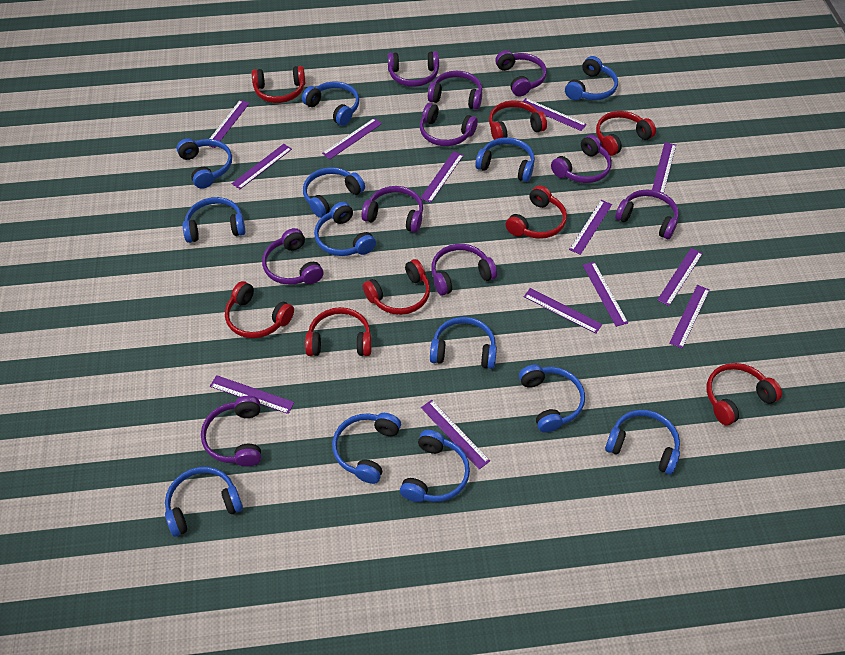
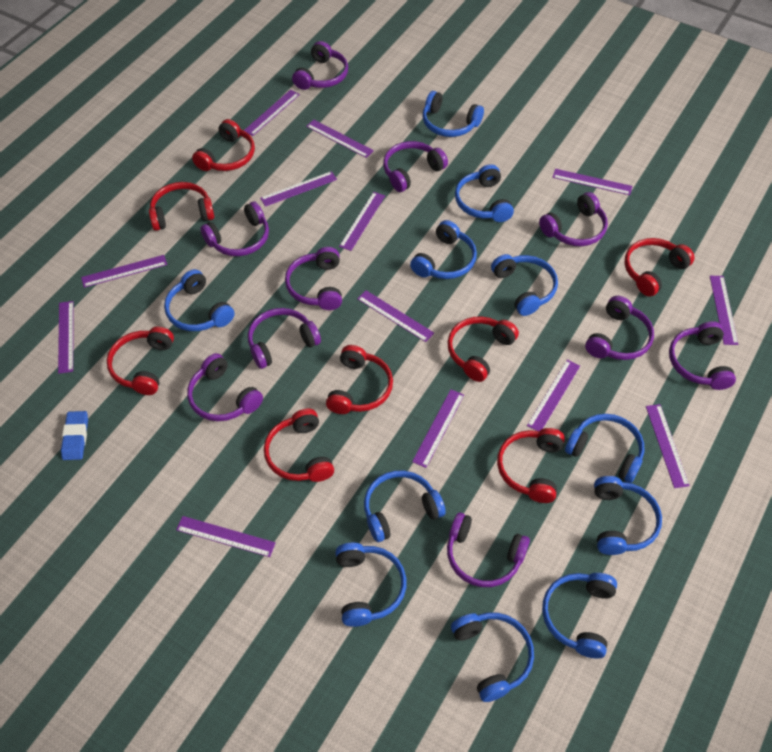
blue eraser: none = 0 -> [61,411,88,460] = 1
blue headphones: [165,467,243,537] [177,138,232,189] [183,197,245,243] [302,82,359,126] [303,167,365,218] [314,202,376,256] [332,413,401,484] [400,430,470,502] [430,317,497,369] [475,137,535,182] [519,365,585,433] [565,56,618,100] [605,410,680,475] = 13 -> [164,269,235,331] [335,543,406,627] [364,470,446,542] [410,220,477,279] [423,91,484,137] [451,612,534,702] [455,164,514,222] [491,254,558,316] [542,573,617,658] [565,414,644,483] [594,476,662,555] = 11

